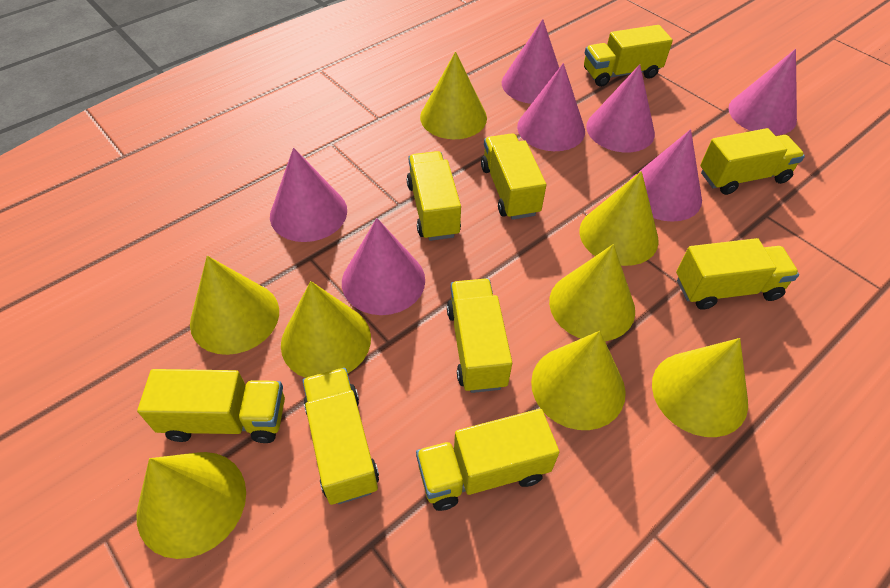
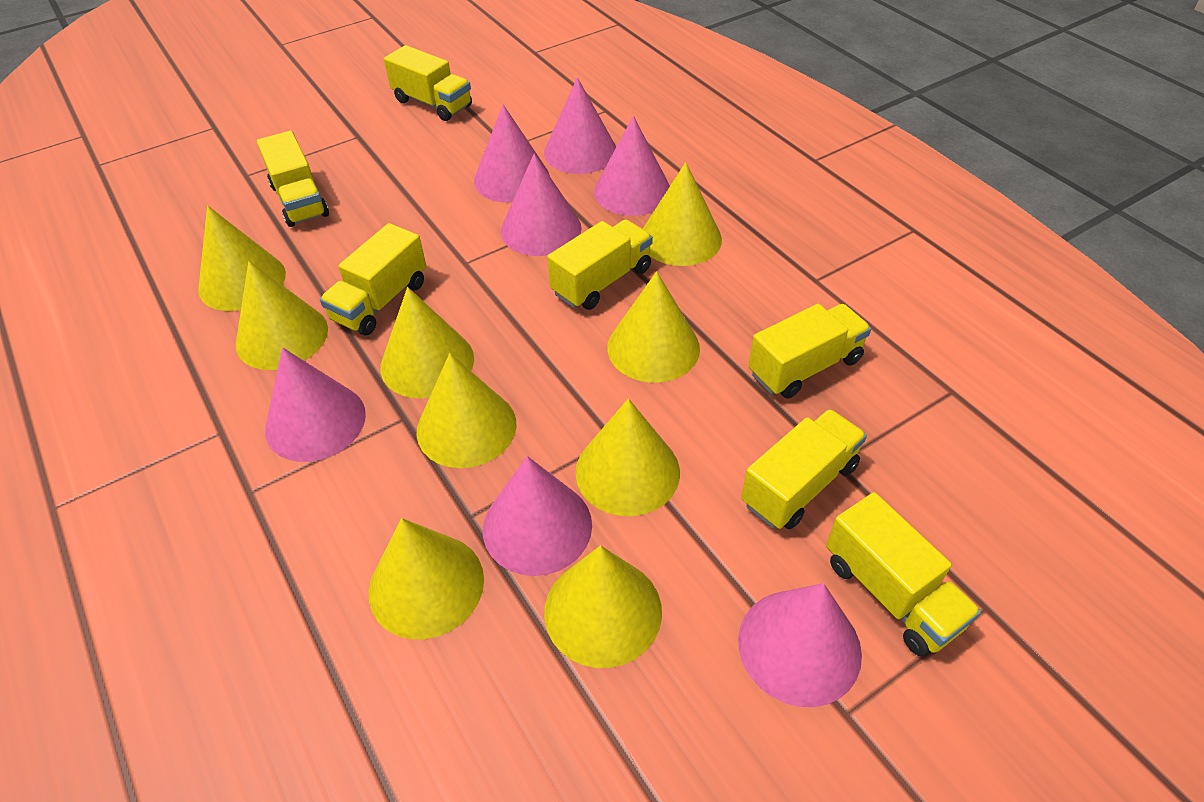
yellow cone: [137,452,246,559] [190,256,279,355] [281,281,371,378] [420,52,487,139] [531,331,626,430] [549,244,635,341] [579,171,659,266] [652,338,748,437] = 8 -> [198,206,286,311] [235,261,328,370] [369,518,484,639] [380,287,474,398] [416,353,516,468] [544,545,662,668] [575,399,680,516] [607,271,700,383] [643,162,722,266] = 9
yellow truck: [137,369,285,443] [303,368,379,505] [407,151,461,241] [416,409,560,511] [447,279,512,393] [481,133,546,220] [584,25,673,87] [676,238,799,310] [700,128,805,195] = 9 -> [257,131,329,227] [320,223,426,336] [384,45,472,121] [547,220,653,310] [741,409,867,530] [748,304,871,399] [826,492,981,656] = 7

